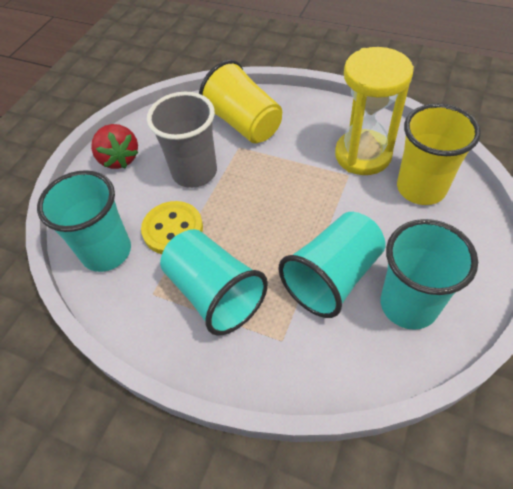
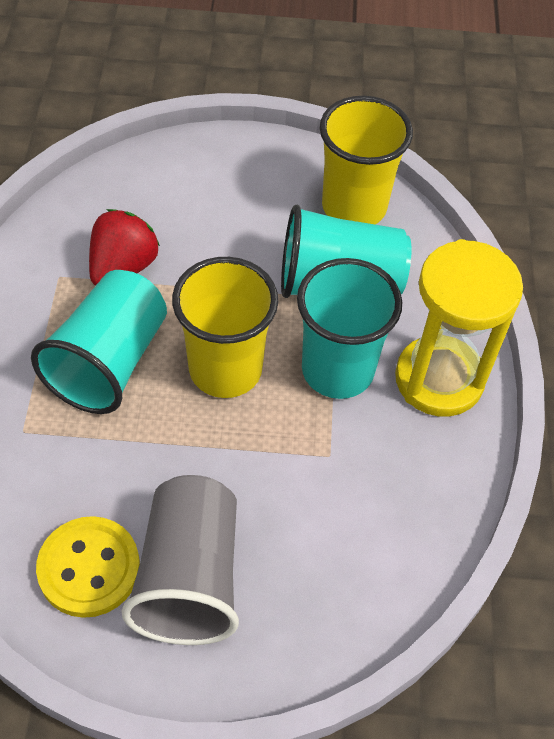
turquoise cup: [37,170,131,272] [160,229,268,336] [279,212,386,318] [381,219,478,330] = 4 -> [31,270,167,414] [281,205,412,298] [297,258,402,399] = 3

